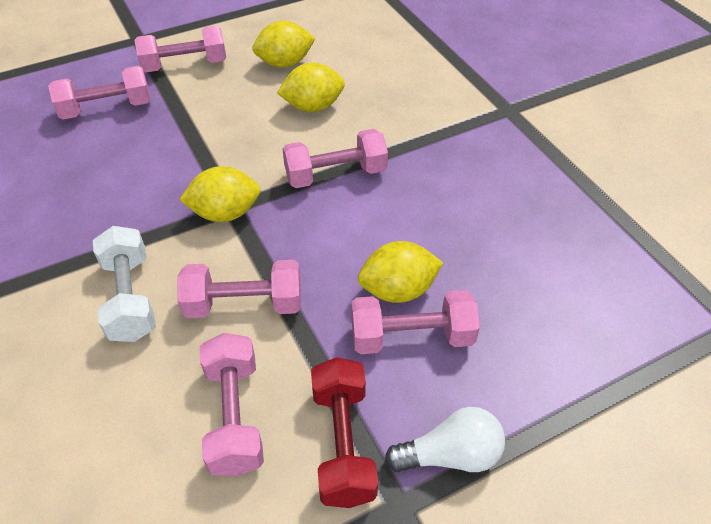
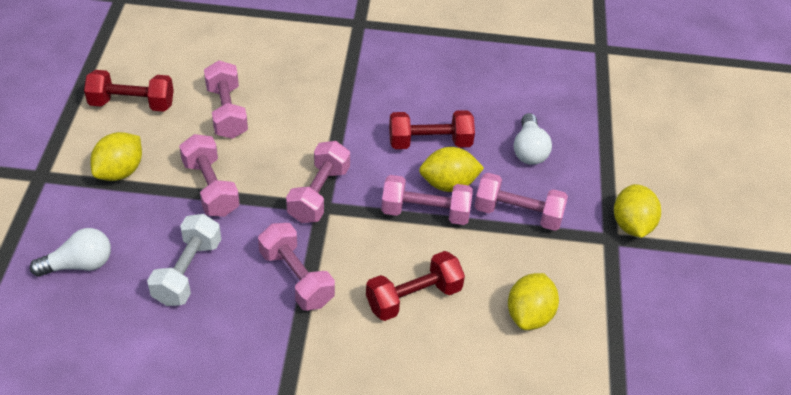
red dumbbell: [311,357,378,508] = 1 -> [84,70,174,112] [366,251,465,321] [389,110,475,149] = 3
white light bulb: [385,407,505,472] = 1 -> [30,228,111,277] [514,113,552,165] = 2

